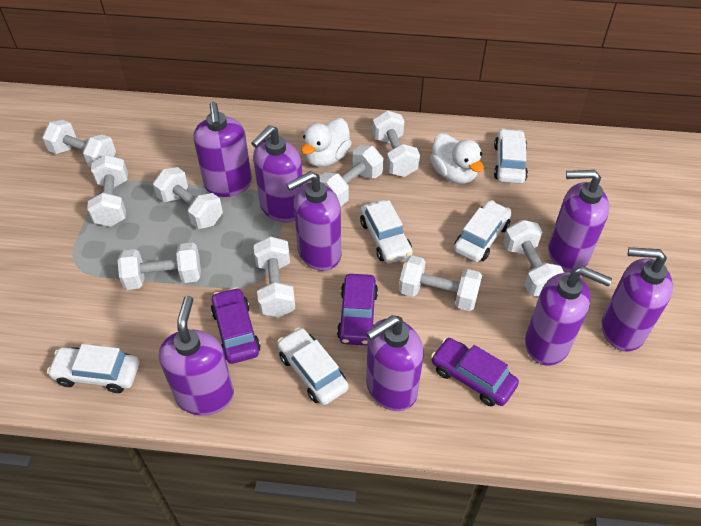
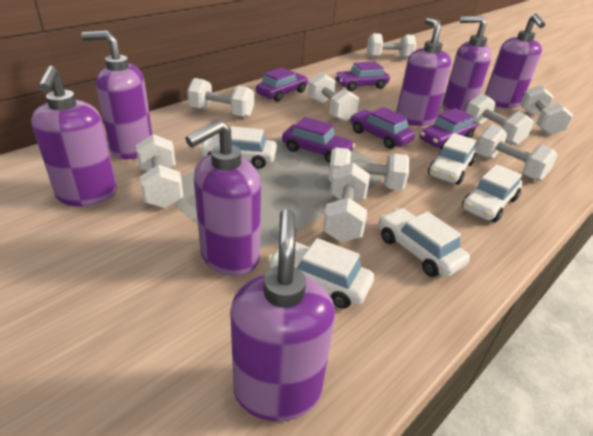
purple car: [211,287,261,364] [337,274,378,345] [431,338,519,406] = 3 -> [256,67,308,102] [282,117,355,163] [335,61,390,91] [350,107,415,149] [419,108,477,150] = 5
purple soap dispenser: [159,296,234,416] [193,102,252,197] [251,125,302,222] [286,171,341,271] [366,315,424,411] [525,266,612,366] [548,170,609,272] [602,247,673,352] = 8 -> [31,66,117,207] [81,31,152,159] [185,120,261,276] [230,209,335,422] [396,18,451,126] [442,16,492,112] [485,14,545,108] = 7
white duck: [301,118,352,167] [430,133,484,184] = 2 -> none = 0

